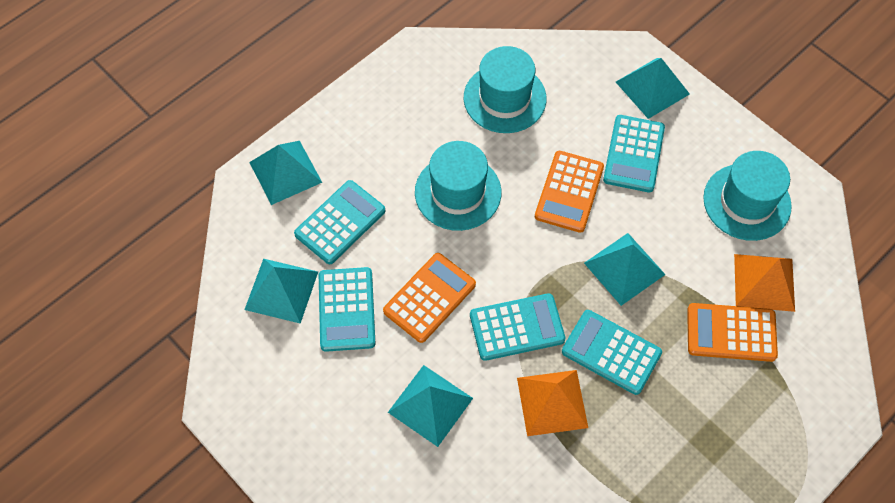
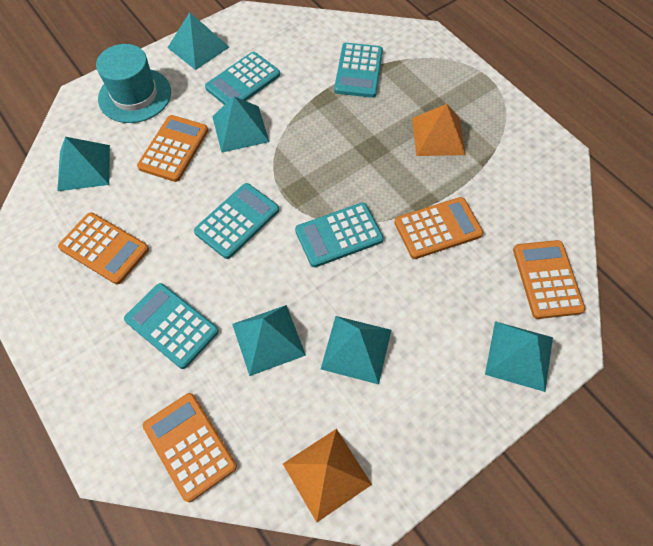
orange calculator: [383,253,476,343] [535,151,604,233] [687,303,778,362] = 3 -> [58,212,149,285] [137,115,208,182] [143,393,237,502] [394,197,483,259] [513,240,585,319] = 5
turquoise hat: [415,141,501,231] [464,46,546,133] [703,151,792,241] = 3 -> [96,44,171,123] = 1
turquoise pyramid: [244,259,318,324] [249,141,322,205] [388,365,473,447] [584,233,666,306] [616,58,690,119] = 5 -> [57,137,110,191] [167,12,229,70] [212,96,269,153] [232,305,306,376] [321,316,391,384] [485,321,553,392] = 6

